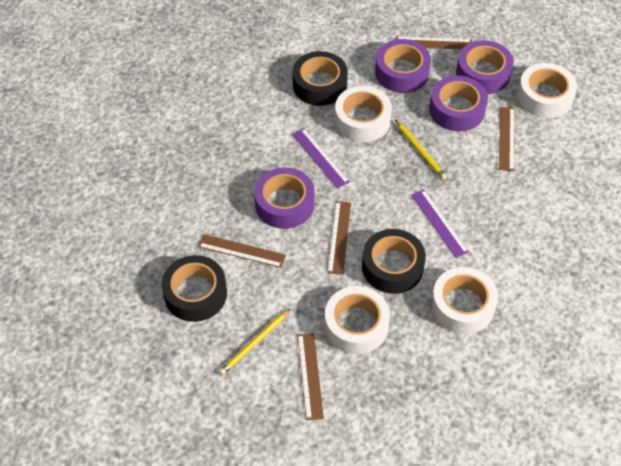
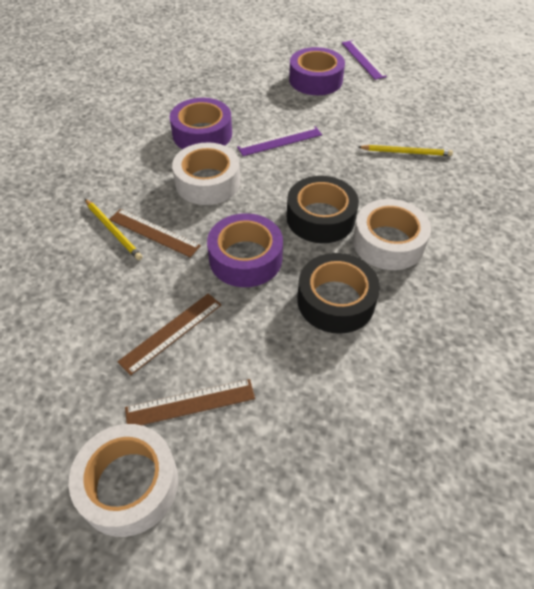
black tape: [162,255,227,322] [292,51,348,106] [362,229,426,294] = 3 -> [287,176,359,243] [297,253,380,334] = 2
brown ruler: [198,234,286,268] [298,333,324,420] [327,201,351,275] [396,37,472,49] [499,107,515,171] = 5 -> [109,209,201,258] [118,293,222,375] [125,379,255,425] = 3
purple tape: [254,168,314,229] [375,39,431,93] [429,75,488,131] [456,40,514,94] = 4 -> [170,98,232,149] [207,213,283,287] [289,47,345,95] = 3
white tape: [325,286,390,354] [335,86,392,142] [431,267,498,334] [517,63,577,118] = 4 -> [69,424,178,537] [172,143,240,205] [353,199,431,270] = 3

